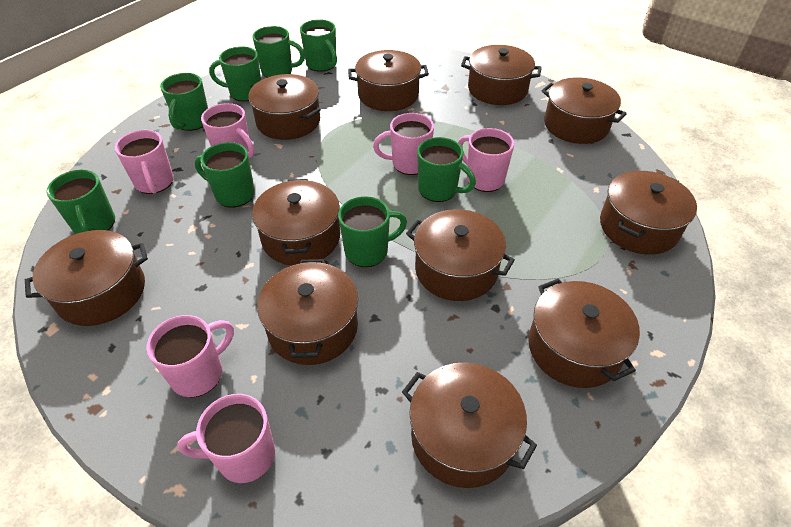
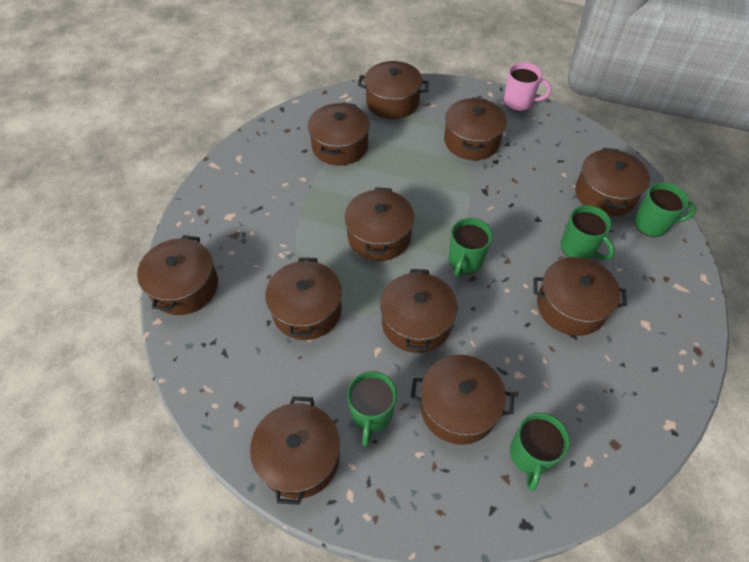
green mug: [46,170,115,234] [160,73,208,131] [195,142,255,207] [209,46,261,102] [252,26,305,78] [300,19,337,72] [338,196,407,267] [417,137,476,202] = 8 -> [347,371,397,447] [449,218,493,277] [510,413,570,491] [561,205,615,260] [634,183,697,237] = 5
pink mug: [115,130,174,194] [146,315,234,398] [177,394,275,483] [201,103,255,158] [373,113,434,175] [458,128,514,192] = 6 -> [504,62,552,112] = 1

